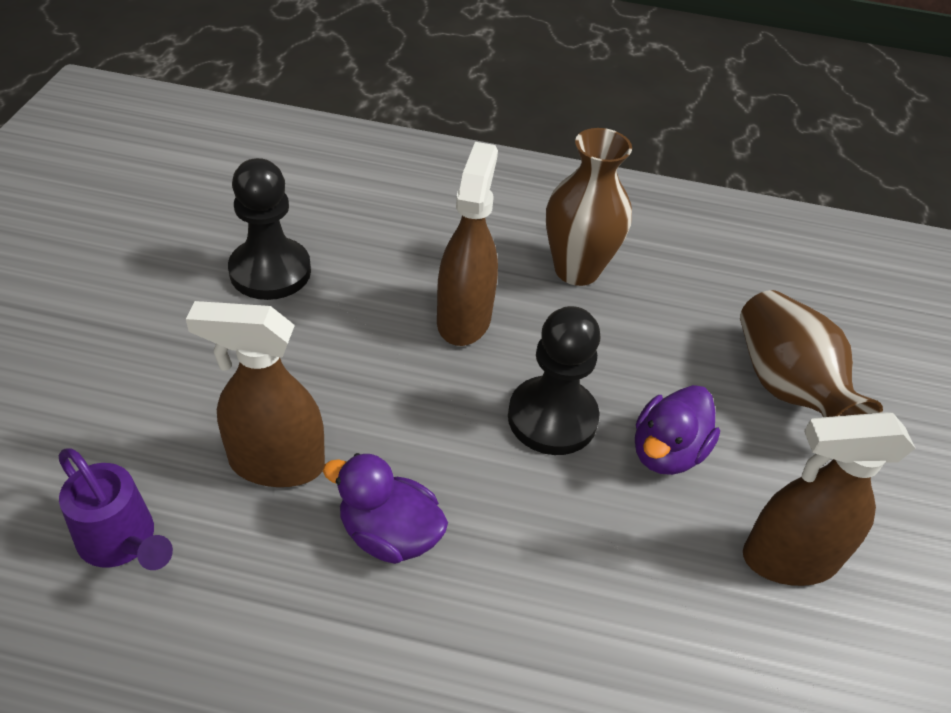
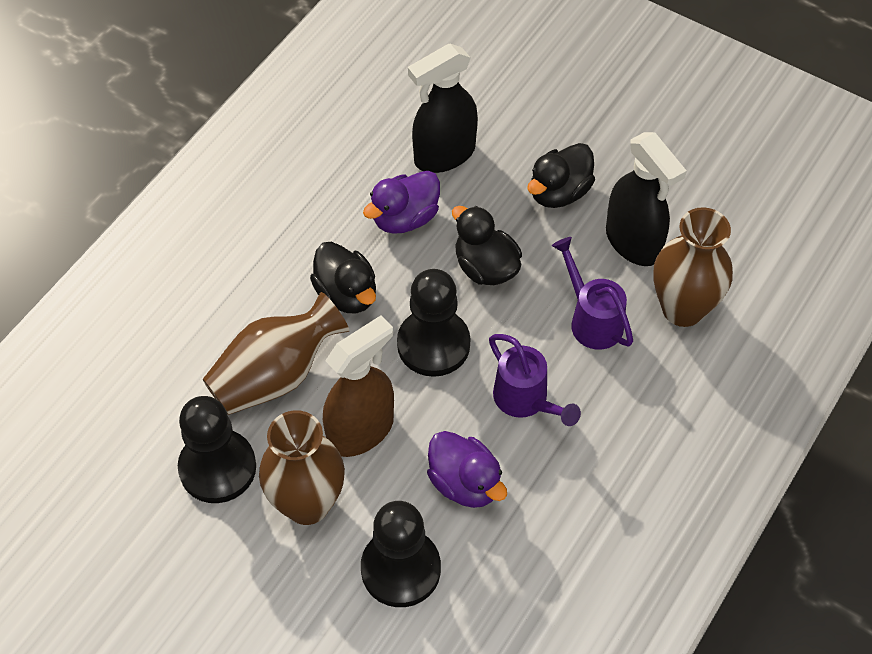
black duck: none = 0 -> [310,242,376,313] [452,206,522,285] [527,143,595,208] = 3
black pawn: [228,158,311,300] [508,306,601,455] = 2 -> [178,396,256,503] [361,501,441,607] [397,269,470,377] = 3
black spray bottle: none = 0 -> [408,44,478,173] [606,132,687,266] = 2
brown spray bottle: [186,301,325,487] [437,142,498,346] [743,412,916,586] = 3 -> [323,315,394,457] = 1
brown vase: [546,128,632,286] [740,290,883,417] = 2 -> [203,292,350,415] [259,410,345,525] [653,207,733,327] = 3
purple watering can: [59,448,173,570] = 1 -> [489,334,581,426] [552,237,633,350] = 2

